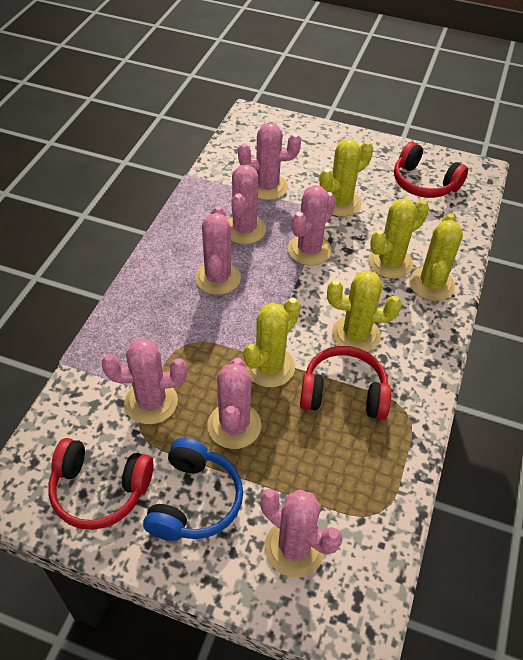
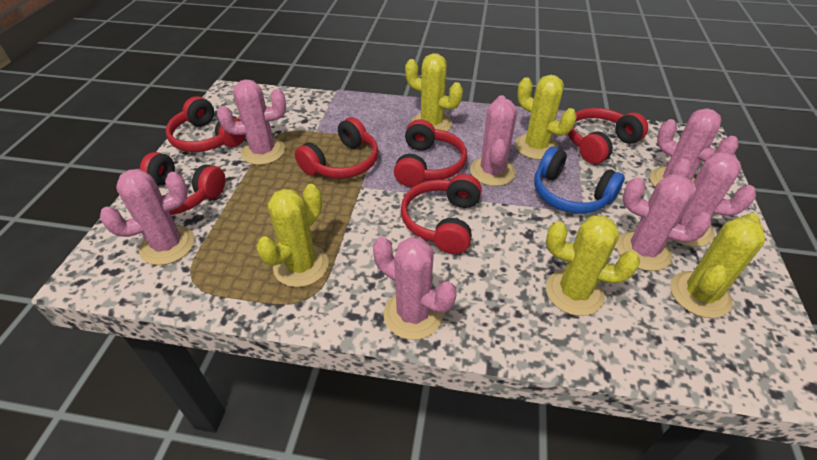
red headphones: [48,438,153,530] [300,346,391,420] [394,142,468,198] = 3 -> [140,152,225,215] [166,96,246,152] [295,117,378,179] [394,119,467,187] [401,174,482,254] [568,108,648,164] = 6

